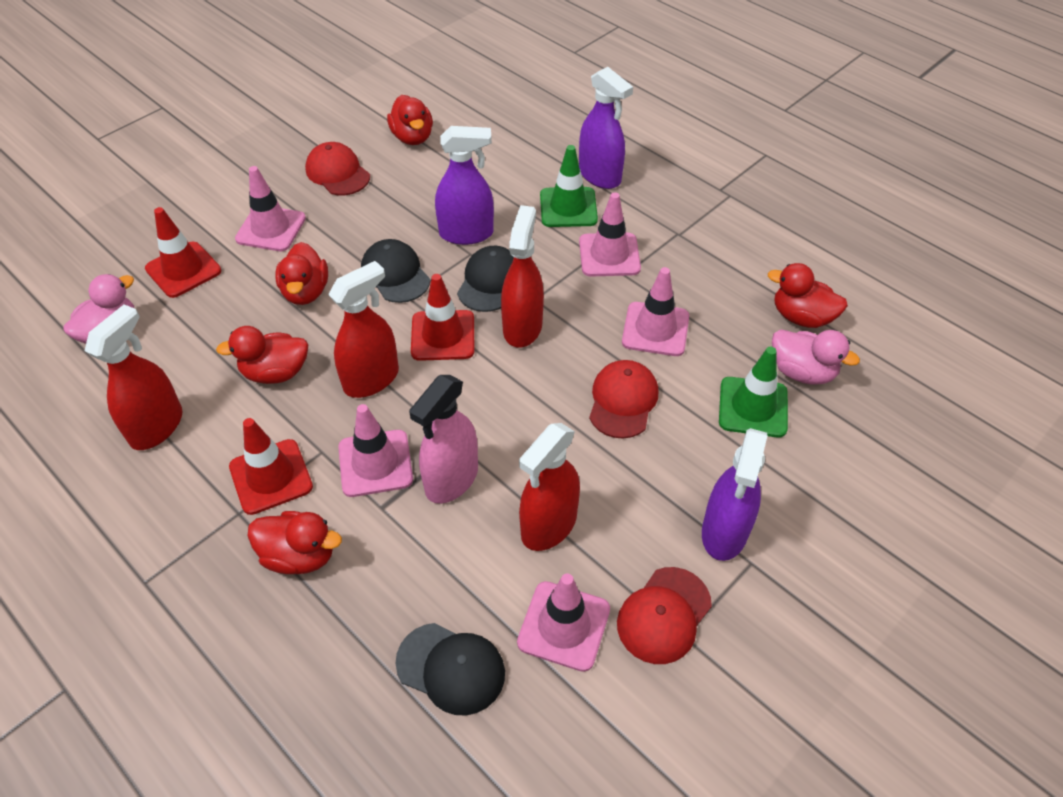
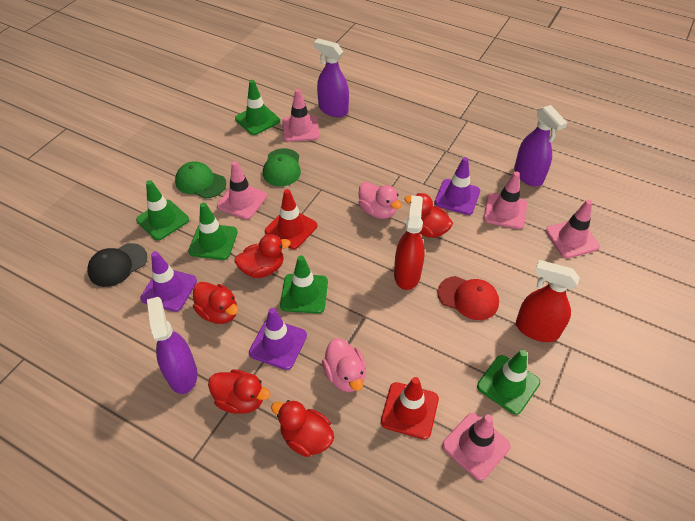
black cap: [361,239,430,303] [395,623,505,715] [457,246,514,312] = 3 -> [87,243,147,287] = 1
green cap: none = 0 -> [175,161,226,199] [263,148,301,186] = 2
green traffic cone: [540,145,598,227] [719,347,788,438] = 2 -> [136,180,189,240] [188,202,238,260] [235,80,280,135] [280,256,328,314] [477,350,540,415] = 5
pink spray bottle: [409,375,478,504] = 1 -> none = 0
purple traffic cone: none = 0 -> [140,251,197,312] [249,308,307,370] [435,157,480,215] = 3
red cap: [305,142,370,195] [589,360,658,439] [617,567,712,664] = 3 -> [438,276,499,320] = 1
red spray bottle: [85,304,183,450] [328,261,399,398] [501,205,544,348] [519,423,580,551] = 4 -> [394,195,425,290] [516,260,580,342] = 2
red traffic cone: [145,207,221,298] [229,418,313,515] [411,274,474,361] = 3 -> [265,189,317,249] [381,377,439,439] = 2

